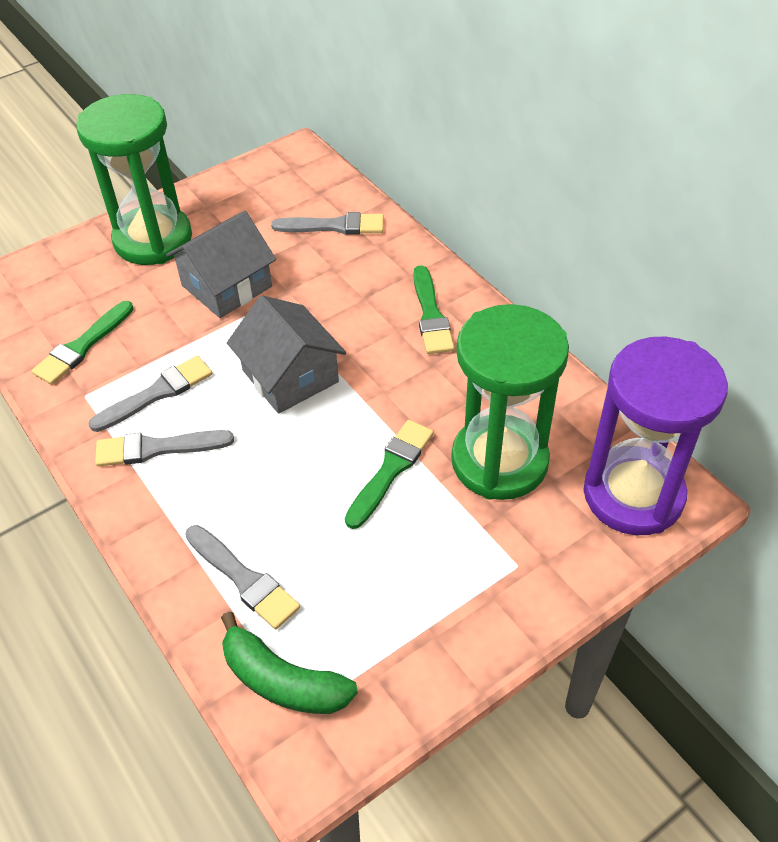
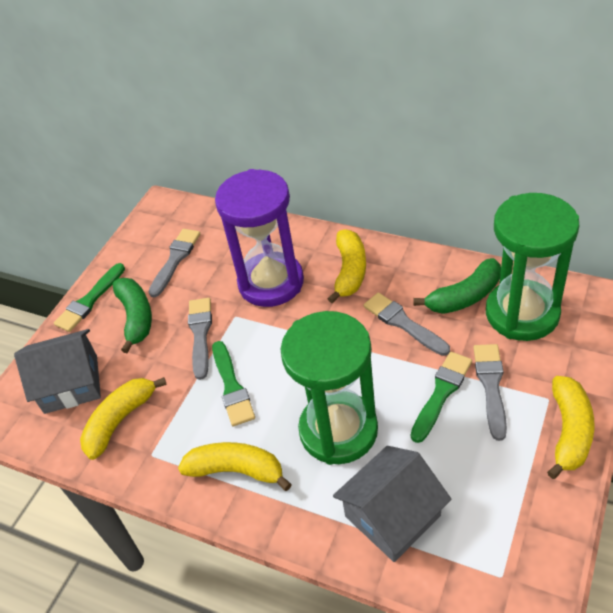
green banana: [221,611,358,714] = 1 -> [113,278,152,353] [414,258,501,314] = 2
yellow banana: none = 0 -> [80,377,167,460] [178,442,292,491] [327,229,366,303] [547,376,594,479] = 4

